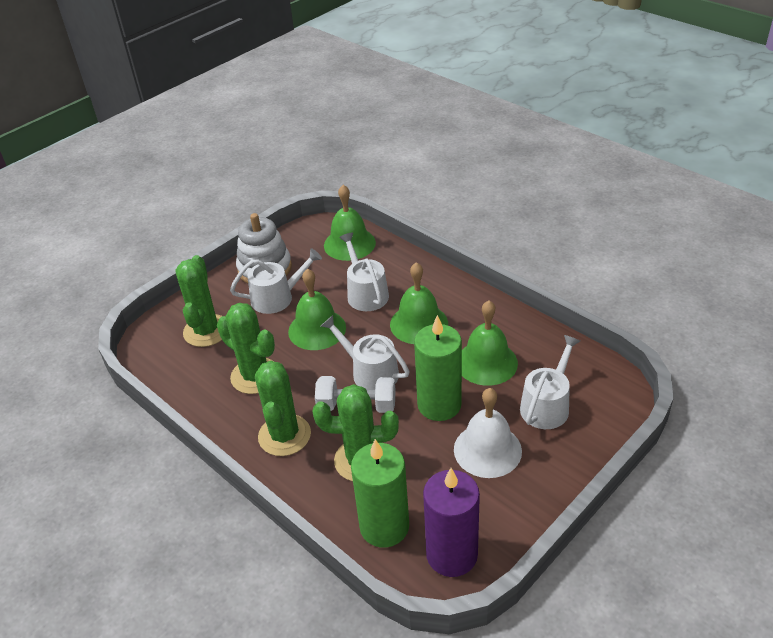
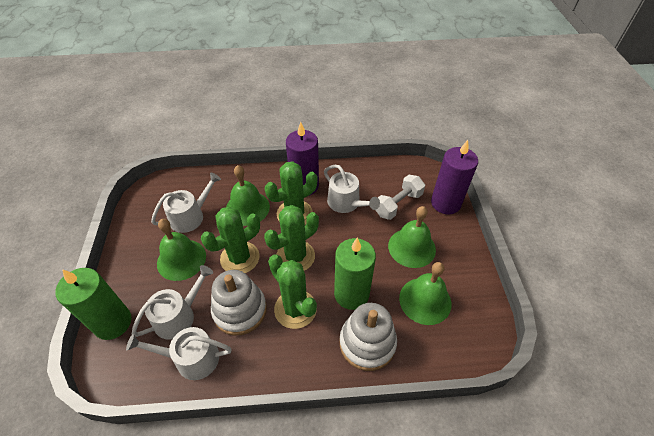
purple candle: [423,468,480,577] = 1 -> [286,122,319,196] [431,140,478,214] = 2
white bell: [454,388,522,478] = 1 -> none = 0
white stacking toy: [236,213,292,283] = 1 -> [211,270,267,335] [340,303,397,371] = 2

